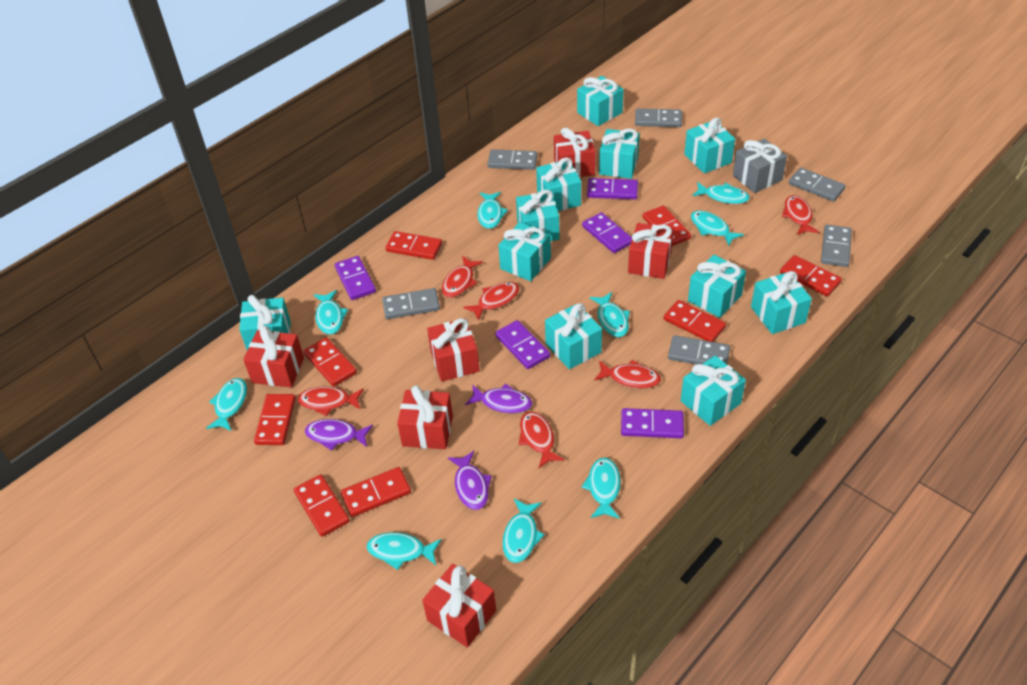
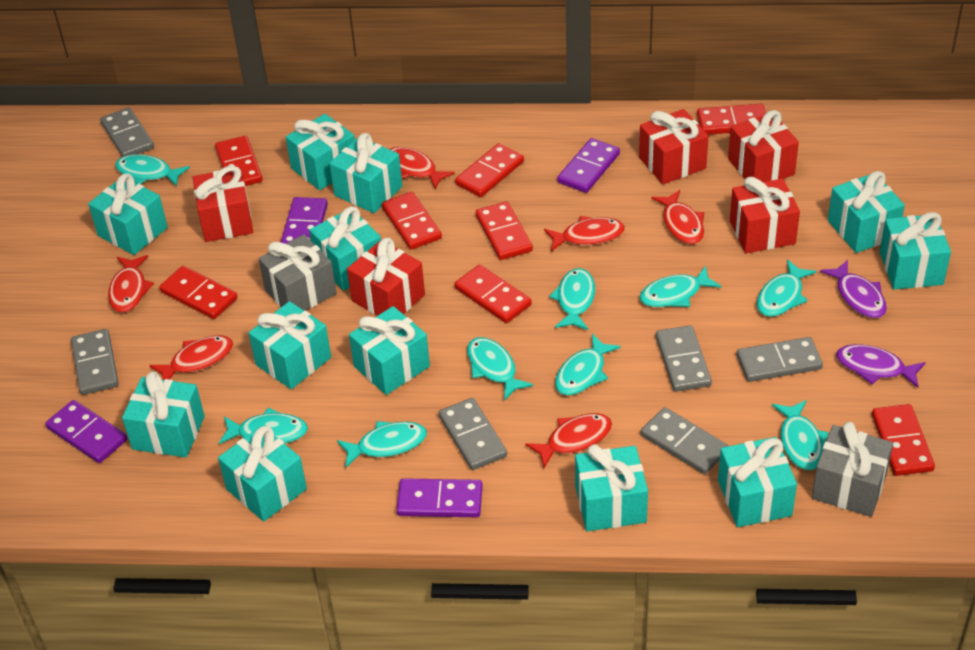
grey gift: [733,138,787,193] = 1 -> [258,234,336,311] [812,422,893,517] = 2
purple domino: [335,256,376,300] [495,320,550,369] [582,212,632,253] [587,178,638,199] [621,408,684,438] = 5 -> [45,400,127,463] [281,197,328,244] [396,478,483,517] [557,138,620,193] = 4
purple fish: [305,419,373,451] [448,451,492,510] [465,384,532,413] = 3 -> [820,260,887,318] [836,344,926,388] = 2
red gift: [243,326,304,388] [397,385,453,449] [422,564,496,648] [427,318,480,381] [554,128,596,177] [628,223,674,279] = 6 -> [193,166,253,242] [347,238,425,316] [639,109,709,184] [728,110,799,182] [730,177,800,253] = 5
turquoise gift: [239,295,291,350] [498,222,551,281] [516,189,560,241] [536,157,581,211] [545,303,602,369] [577,76,624,126] [599,128,640,179] [681,356,746,426] [684,118,735,173] [688,255,746,318] [751,271,812,334] = 11 -> [88,173,168,255] [122,371,205,458] [218,426,307,522] [249,301,331,389] [286,114,355,190] [309,207,381,291] [329,133,403,213] [349,306,430,395] [575,444,648,531] [718,437,797,527] [828,171,905,253] [880,212,951,289] = 12

